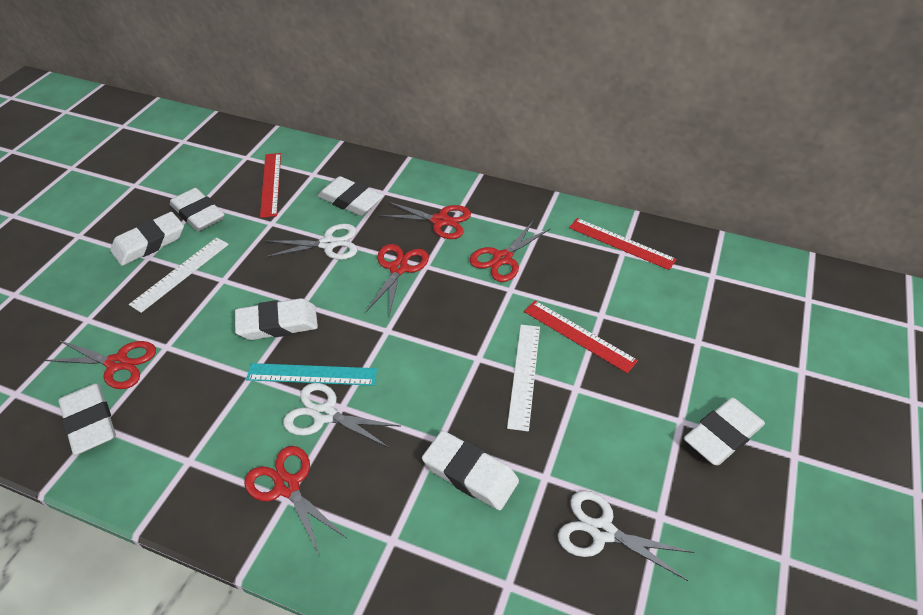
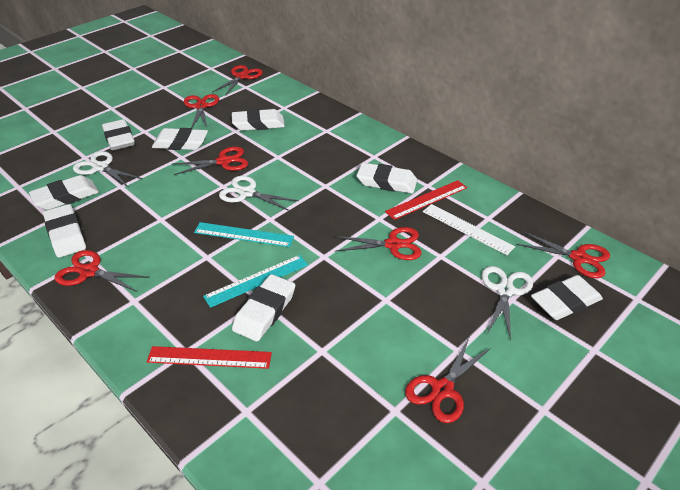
red ruler: [260,153,281,218] [524,301,638,373] [569,218,677,270] = 3 -> [147,346,272,369] [385,180,467,220] = 2
red scissors: [44,340,156,389] [244,446,346,555] [366,244,429,315] [379,202,471,239] [469,221,551,282] = 5 -> [54,250,149,292] [173,147,248,175] [184,94,219,128] [213,65,263,96] [335,227,422,260] [405,338,491,423] [517,231,610,278] = 7
turquoise ruler: [246,363,377,386] = 1 -> [194,222,294,247] [203,255,308,308] = 2
white eraser: [58,383,116,455] [110,212,184,266] [170,188,225,231] [235,298,318,340] [317,176,384,216] [422,430,519,510] [684,398,765,465] = 7 -> [29,175,99,210] [43,204,86,258] [102,119,135,150] [152,128,208,150] [232,109,285,131] [232,274,295,341] [357,163,417,194] [531,275,603,320] = 8
white ruler: [129,237,229,313] [507,325,540,432] = 2 -> [423,204,515,255] = 1

